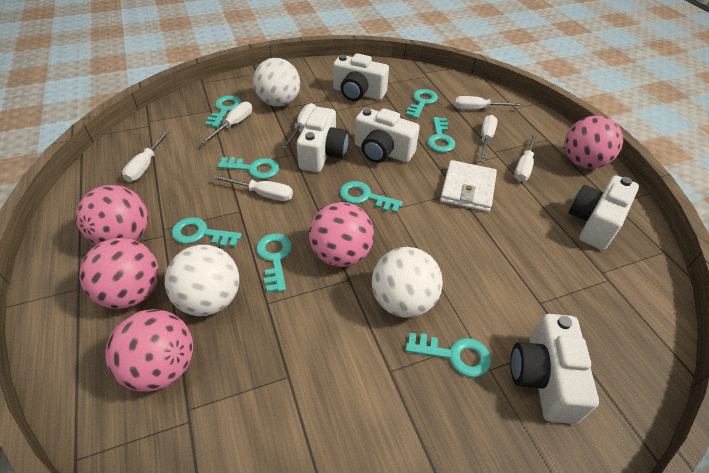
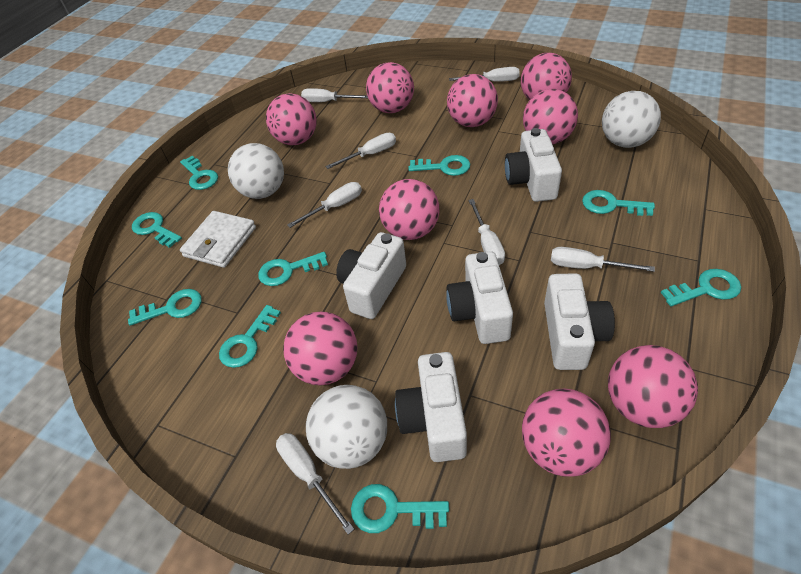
pink ball: [76,185,148,245] [80,238,159,309] [105,309,193,392] [309,202,374,267] [564,115,623,169] = 5 -> [266,93,317,145] [283,311,357,385] [366,62,414,113] [379,179,440,240] [447,74,498,127] [521,53,572,100] [522,388,611,477] [523,89,578,144] [608,345,698,428] = 9
turquoise key: [171,217,242,247] [205,95,242,128] [217,157,279,179] [256,233,292,293] [339,181,402,213] [405,333,491,377] [406,89,438,119] [427,117,455,152] = 8 -> [128,289,202,326] [132,212,182,248] [180,156,218,190] [219,305,281,368] [258,252,328,286] [351,484,449,533] [409,155,470,176] [582,190,655,216] [661,269,741,306] = 9

